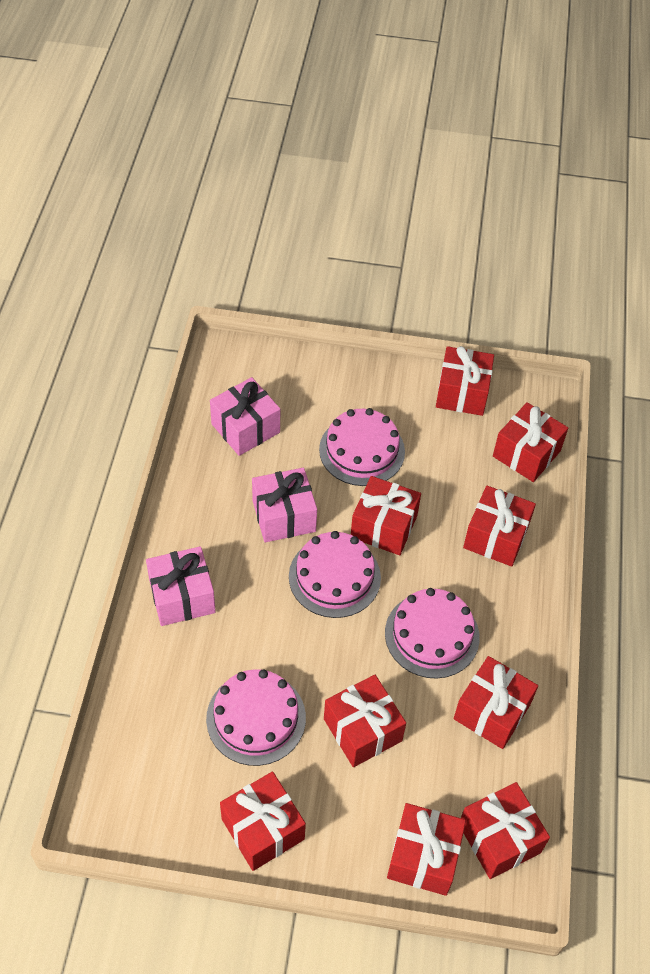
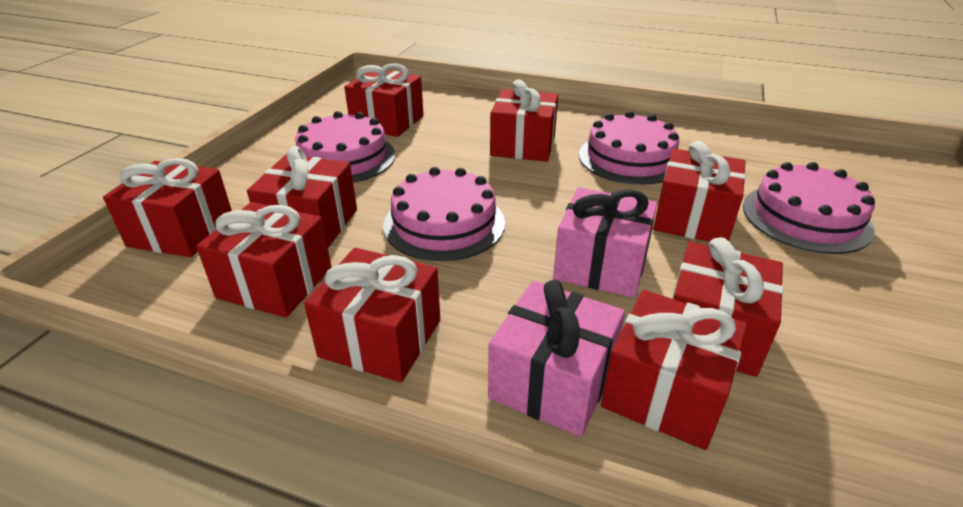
pink gift: [146,546,216,626] [210,377,280,456] [252,468,317,542] = 3 -> [488,280,625,437] [553,187,657,298] = 2

